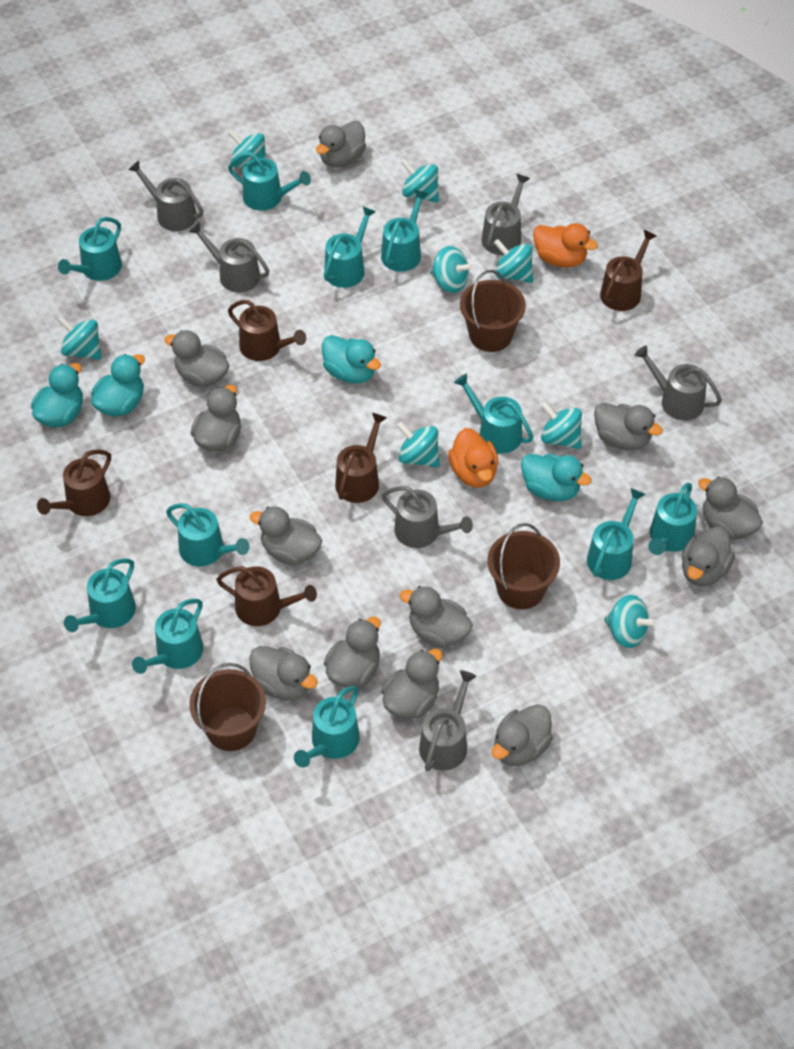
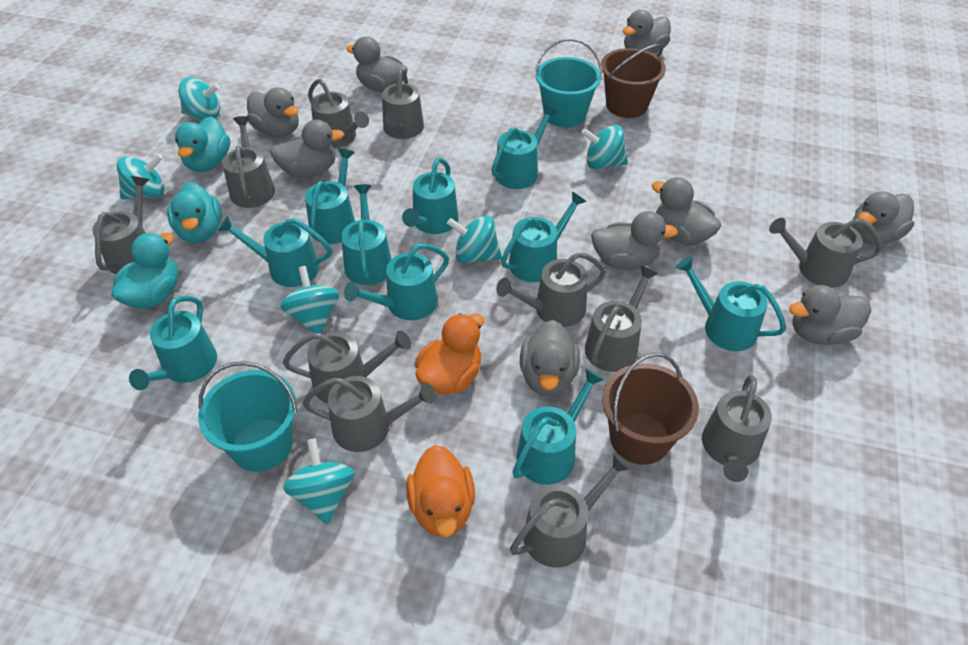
brown bucket: [189,663,266,751] [460,270,526,352] [488,523,560,609] = 3 -> [601,44,666,118] [602,352,699,465] = 2
brown watering can: [37,449,111,516] [216,566,317,626] [228,300,306,361] [335,413,387,503] [600,230,657,311] = 5 -> none = 0
grey duck: [164,330,229,387] [191,385,241,452] [249,646,318,700] [250,506,322,565] [316,121,366,167] [324,616,381,687] [381,649,442,719] [400,586,473,648] [492,704,553,766] [594,403,663,450] [682,527,735,586] [698,477,763,539] = 12 -> [247,87,299,137] [270,119,344,177] [346,37,408,92] [520,320,580,397] [591,211,678,270] [622,10,671,54] [652,177,722,245] [789,285,871,345] [852,191,914,245] = 9
grey watering can: [128,160,203,231] [189,222,269,292] [382,486,473,548] [419,670,477,771] [481,174,530,255] [635,346,722,420] = 6 -> [92,176,150,274] [222,116,275,208] [283,330,411,404] [302,376,436,452] [308,79,369,148] [382,68,424,139] [496,252,606,327] [510,453,632,568] [585,266,658,372] [702,375,772,482] [769,218,882,288] = 11
turquoise bucket: none = 0 -> [198,361,298,472] [535,38,602,128] = 2
turquoise duck: [31,363,83,427] [91,354,145,417] [322,335,381,384] [521,454,592,501] = 4 -> [111,233,178,308] [167,182,222,243] [175,116,230,172] = 3
turquoise spinning top: [57,316,102,360] [228,129,266,168] [397,422,440,468] [401,159,439,203] [430,246,473,293] [494,239,533,283] [541,402,582,449] [604,595,656,648] = 8 -> [117,154,165,199] [179,77,220,120] [280,266,340,333] [283,438,355,525] [447,216,502,263] [581,125,628,169] = 6
turquoise watering can: [58,217,122,281] [64,558,136,632] [132,599,203,674] [166,503,249,567] [228,152,311,211] [294,686,360,768] [324,206,376,288] [381,189,428,272] [454,374,533,454] [587,488,646,580] [648,483,697,555] = 11 -> [129,296,217,390] [218,216,332,287] [305,148,355,244] [341,184,392,285] [344,244,449,320] [402,157,458,234] [491,104,558,189] [501,191,587,282] [513,368,604,485] [676,256,786,351] = 10

